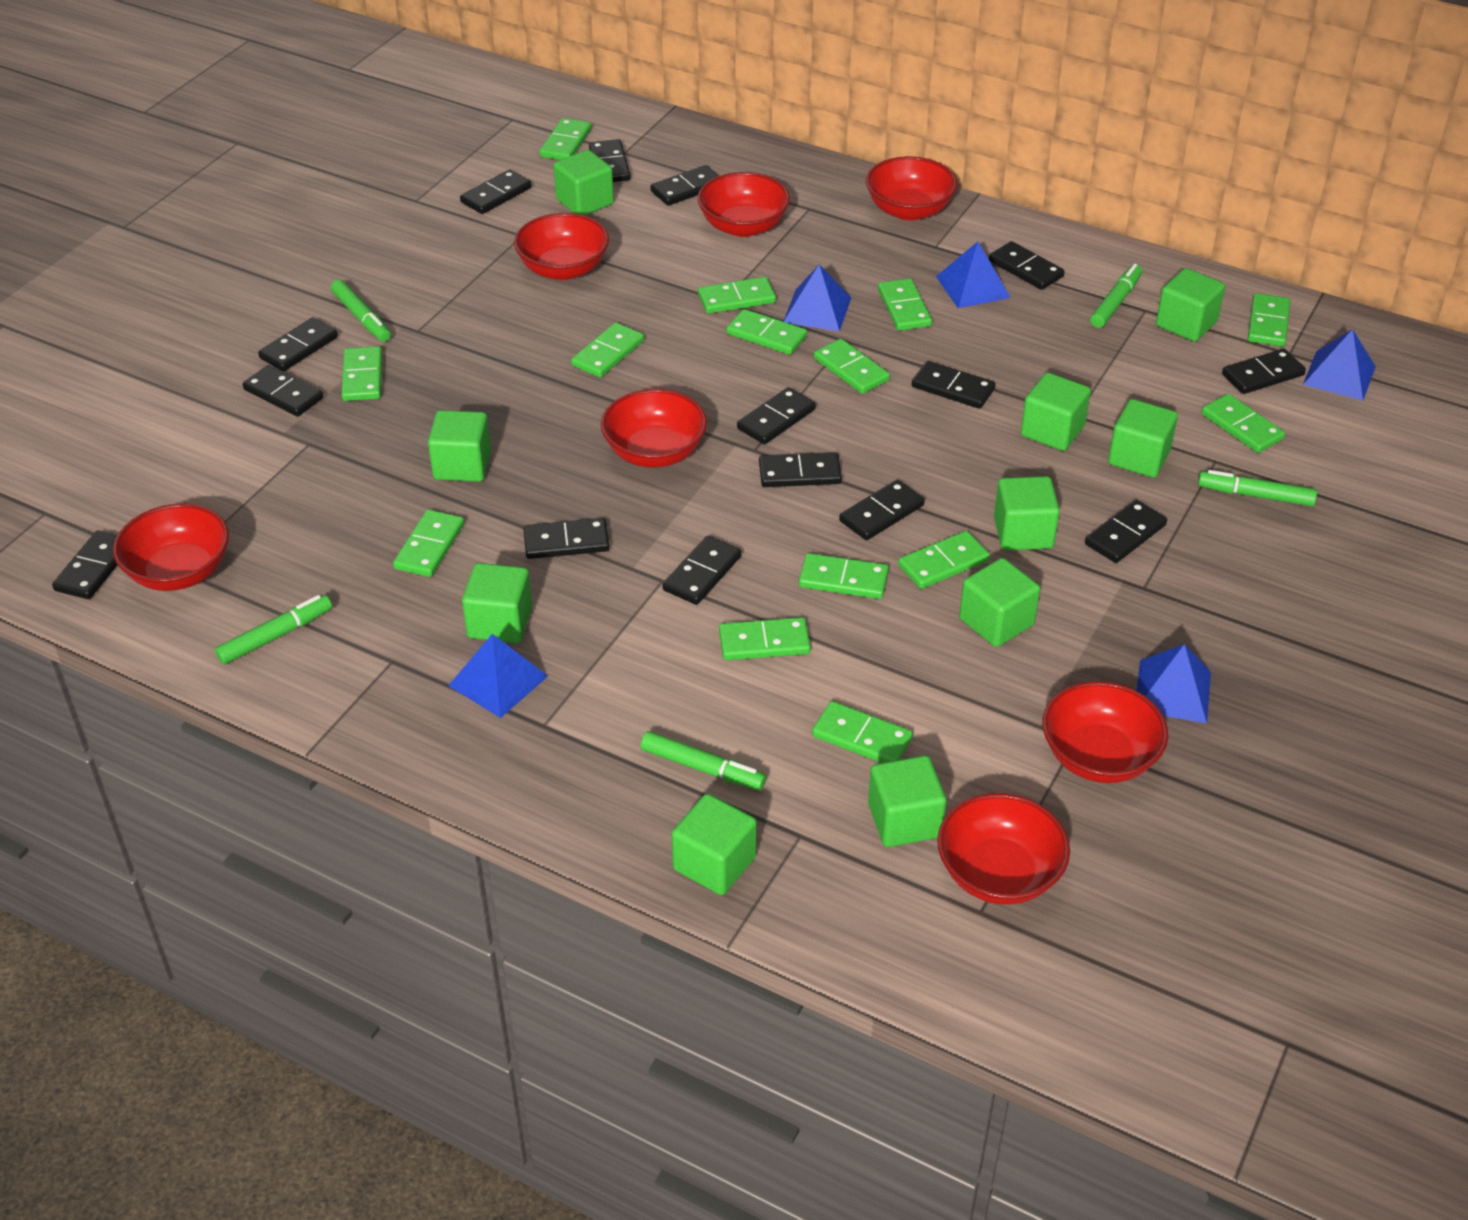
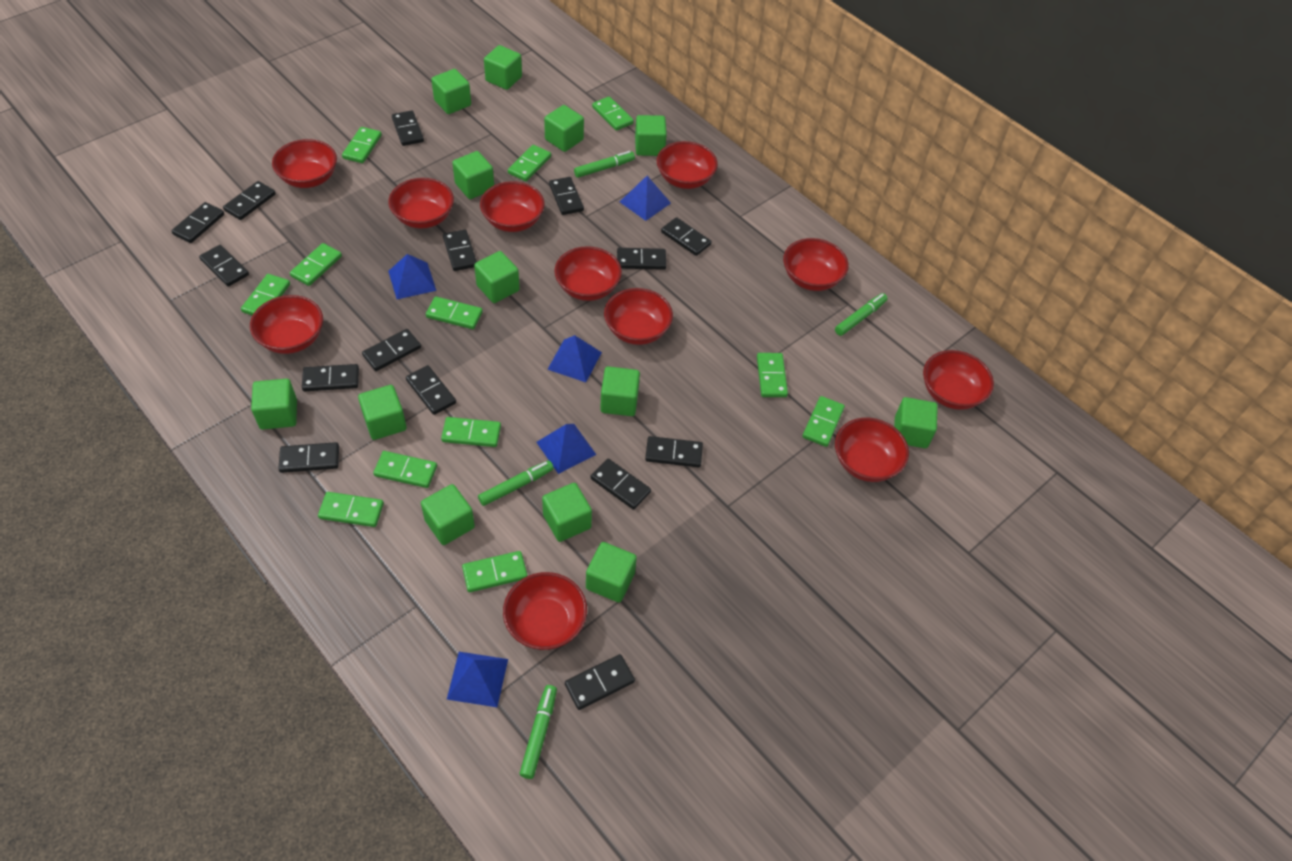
green cube: [428,410,491,482] [462,563,532,643] [554,150,614,216] [672,794,757,895] [868,755,946,847] [959,558,1040,647] [994,476,1060,550] [1021,373,1091,451] [1108,399,1178,478] [1156,268,1225,342] = 10 -> [251,379,297,430] [358,385,407,440] [421,484,475,545] [431,69,471,114] [452,151,494,199] [474,251,520,303] [484,45,522,90] [542,483,592,542] [544,105,584,152] [586,542,637,602] [600,366,640,416] [635,115,667,156] [894,397,938,448] = 13
green domino: [341,346,382,401] [393,510,464,577] [539,118,592,160] [571,322,644,378] [698,277,776,314] [719,617,811,660] [726,309,807,355] [799,553,889,599] [812,701,913,763] [814,339,890,394] [878,279,932,331] [898,531,990,589] [1202,394,1285,453] [1248,293,1290,347] = 14 -> [241,274,290,316] [290,243,342,286] [318,492,384,527] [342,127,382,163] [373,451,437,488] [426,296,483,329] [441,417,501,447] [462,551,528,592] [508,145,551,181] [592,96,634,131] [757,353,788,397] [802,396,845,447] = 12
green marker: [215,595,332,665] [331,280,391,342] [640,731,766,790] [1090,264,1142,328] [1198,470,1317,506] = 5 -> [478,461,554,506] [519,685,557,779] [574,151,635,178] [835,293,888,336] = 4
red bowl: [113,503,229,591] [514,213,609,280] [601,389,707,468] [697,172,790,237] [866,156,957,221] [937,793,1070,905] [1043,681,1168,783] = 7 -> [250,295,323,354] [272,139,337,188] [388,178,454,229] [480,181,545,232] [503,572,587,650] [554,246,622,301] [604,288,673,345] [657,141,718,189] [783,238,849,291] [835,417,909,482] [923,350,994,410] = 11

